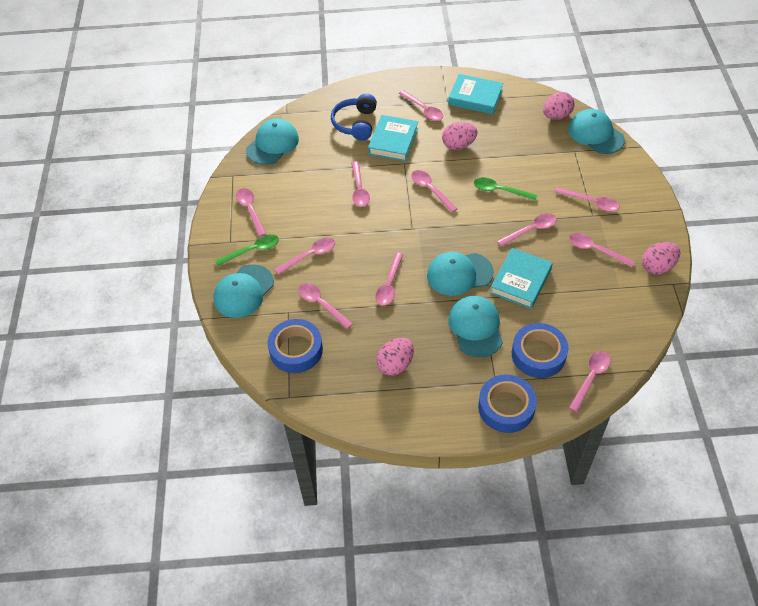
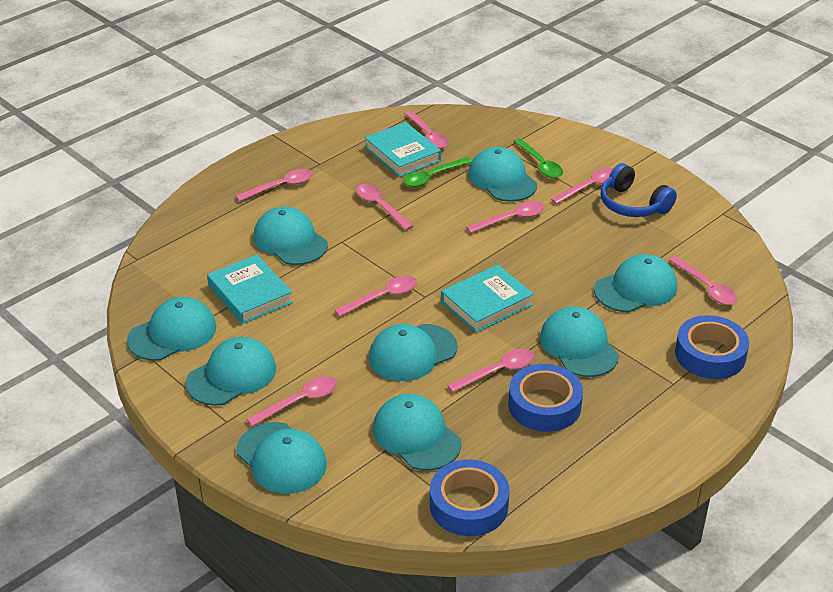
pink egg: [376,338,414,376] [442,122,478,150] [543,92,575,120] [642,242,680,275] = 4 -> none = 0
pink spoon: [236,188,266,237] [274,238,335,275] [298,283,353,329] [351,161,370,207] [375,253,403,306] [399,90,443,121] [411,170,458,212] [497,213,556,247] [555,187,619,212] [569,233,635,267] [569,351,611,412] = 11 -> [236,169,313,201] [247,376,337,426] [335,276,417,317] [356,184,413,230] [404,111,448,148] [447,349,535,393] [466,201,544,233] [551,168,613,204] [669,256,737,305] = 9
turquoise cap: [214,264,274,318] [246,119,299,165] [427,252,494,296] [448,296,503,358] [568,109,625,154] = 5 -> [127,297,216,361] [186,337,276,406] [237,422,327,494] [253,207,328,265] [369,324,458,381] [373,394,461,471] [468,147,537,202] [540,307,619,377] [594,254,677,312] = 9

